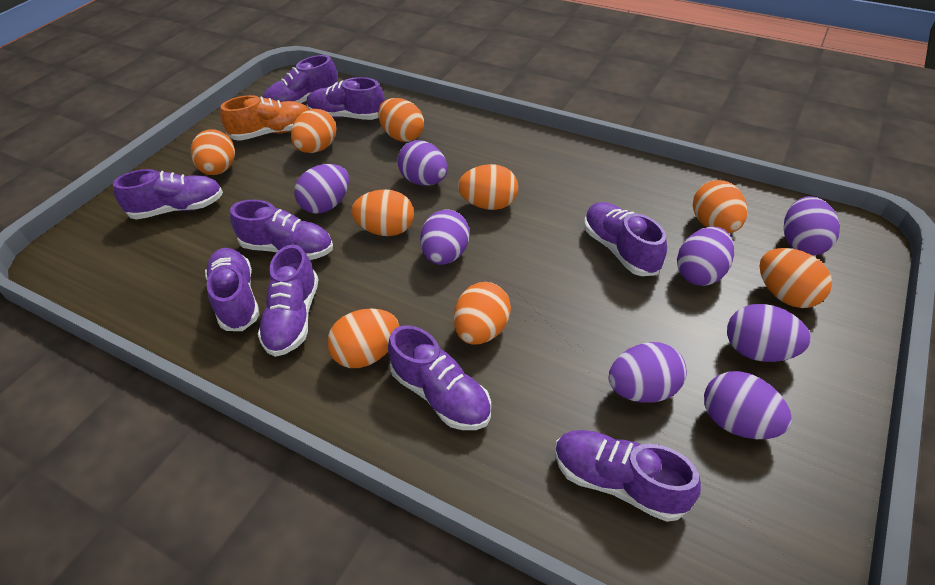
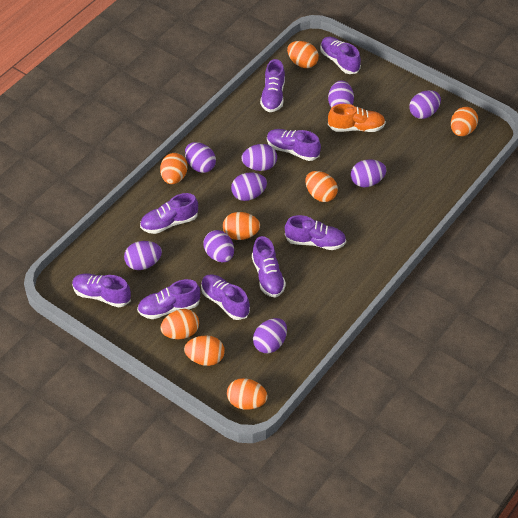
orange egg: [191,130,235,175] [291,109,336,153] [327,309,399,368] [351,189,414,236] [378,98,424,142] [454,282,511,344] [458,164,518,210] [693,180,747,233] [760,248,832,308] = 9 -> [160,153,188,184] [160,309,199,339] [184,336,225,366] [223,212,260,240] [227,378,268,410] [287,41,319,68] [305,171,338,202] [451,107,478,136] = 8
purple egg: [294,164,349,214] [397,140,447,186] [420,210,470,265] [609,342,687,403] [677,227,734,286] [704,371,792,439] [727,304,811,362] [784,196,840,256] = 8 -> [124,241,162,270] [185,142,216,173] [203,230,234,262] [231,172,267,201] [241,144,277,171] [253,318,287,353] [328,80,354,108] [351,159,387,187] [409,90,441,119] = 9

